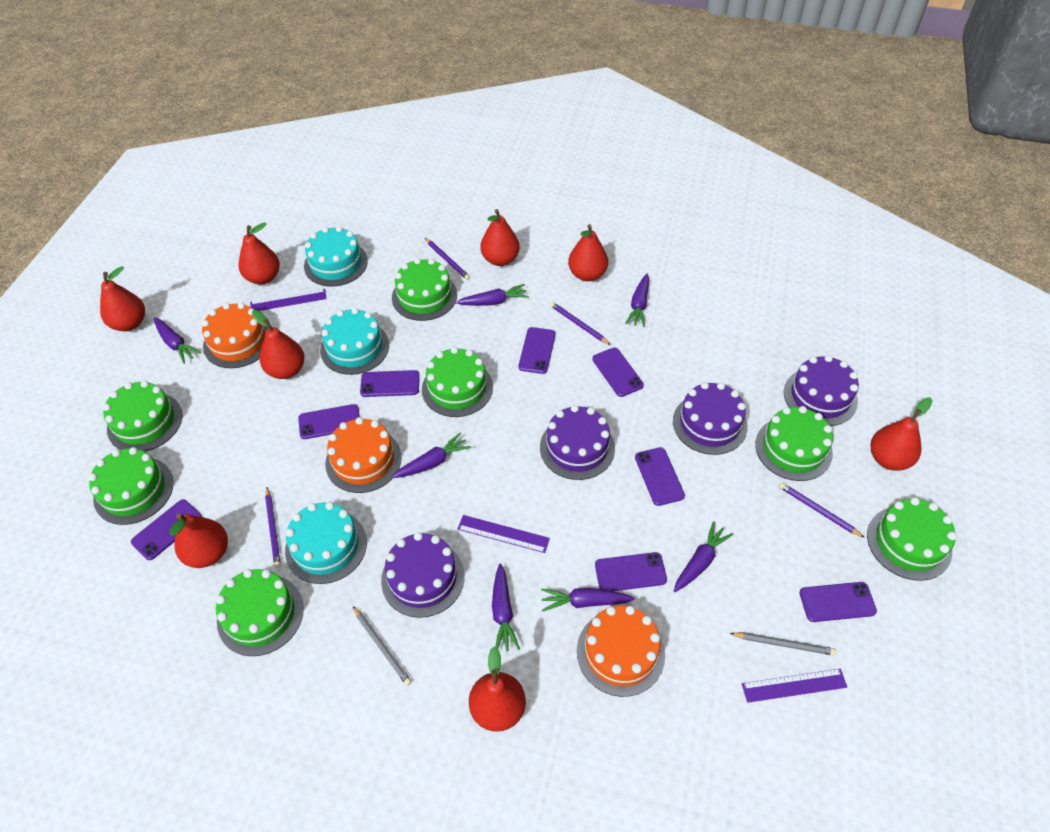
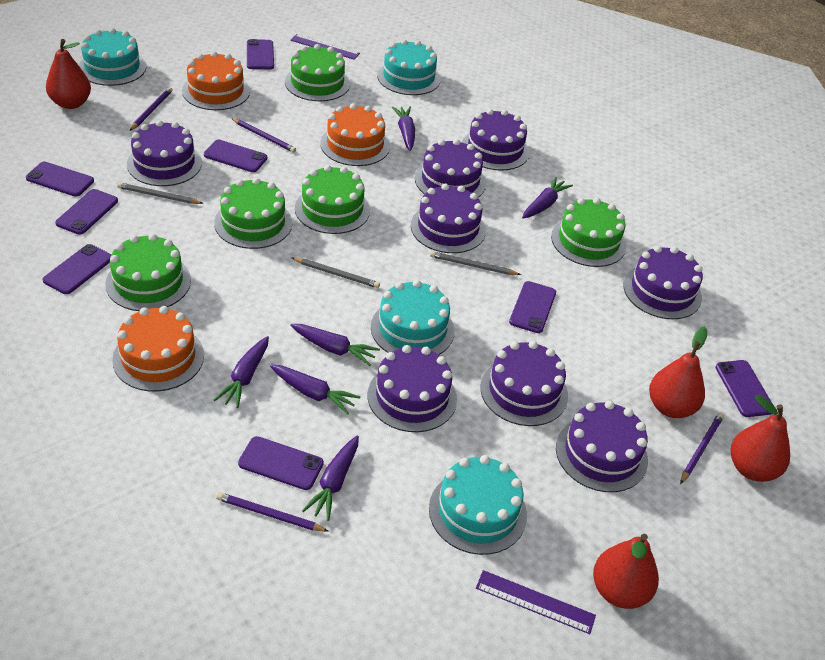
green cake: [88,447,174,525] [103,380,183,452] [216,569,304,656] [392,258,457,321] [422,347,493,417] [755,406,833,481] [867,497,957,581] = 7 -> [105,234,191,311] [214,178,292,249] [285,44,350,101] [295,165,370,234] [551,198,626,267] = 5
grey pencil: [353,606,412,686] [730,632,837,655] = 2 -> [117,182,203,204] [292,258,380,288] [430,251,521,275] = 3
purple cake: [381,532,465,618] [540,405,615,480] [673,382,747,455] [784,355,859,426] = 4 -> [127,120,202,186] [368,345,457,432] [411,184,486,253] [415,139,486,198] [462,109,530,171] [480,341,568,426] [556,401,648,492] [623,246,703,319] = 8
purple carrot: [154,317,201,364] [392,433,471,478] [456,284,529,306] [492,563,520,651] [541,588,635,612] [625,274,649,327] [674,521,733,592] = 7 -> [214,336,269,408] [270,365,361,415] [290,324,380,366] [302,436,359,521] [392,106,415,151] [522,177,573,219] = 6
purple ruler: [250,289,327,311] [458,515,550,553] [742,669,847,703] = 3 -> [291,34,360,60] [476,570,596,634] = 2
red pear: [100,266,145,331] [170,514,228,568] [238,222,280,285] [252,310,305,379] [469,646,526,732] [480,209,520,266] [568,224,608,281] [870,397,932,471] = 8 -> [46,39,91,109] [593,534,659,609] [649,326,707,418] [731,395,790,482] = 4
turquoise cake: [285,502,367,584] [304,226,368,286] [320,308,389,375] = 3 -> [79,28,146,86] [371,280,455,355] [377,39,441,95] [429,455,527,555] = 4

